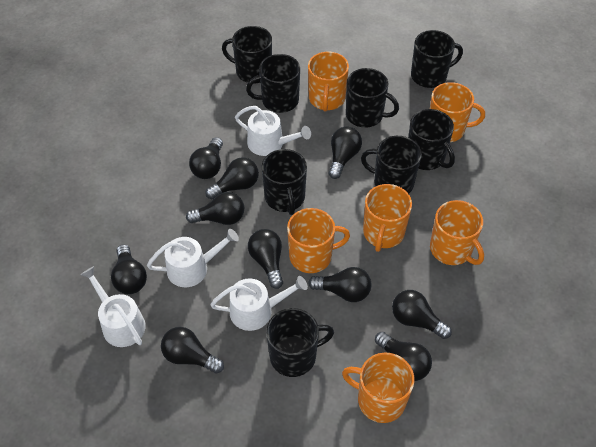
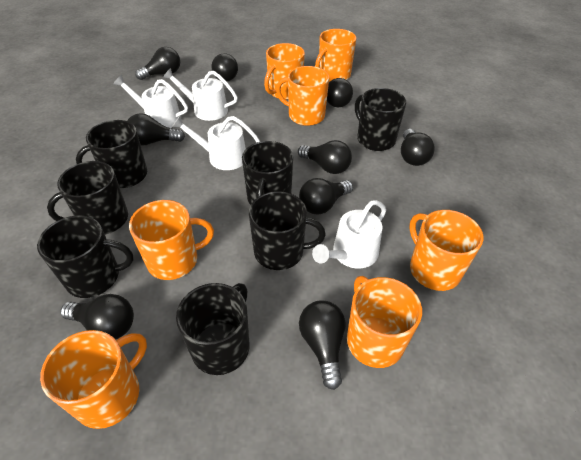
black light bulb: [111,244,147,294] [161,327,224,374] [186,192,244,225] [189,137,223,179] [205,157,259,199] [248,229,283,289] [308,267,371,302] [329,127,362,179] [375,332,432,381] [392,290,452,339] = 10 -> [60,294,134,340] [127,113,185,146] [135,47,180,80] [212,53,238,81] [298,140,352,174] [299,178,353,215] [299,300,346,390] [327,78,353,107] [401,129,435,166] = 9
black mug: [222,26,272,83] [246,54,300,113] [261,149,307,215] [266,308,334,377] [346,68,399,128] [361,136,422,194] [408,109,455,170] [411,30,463,88] = 8 -> [37,215,133,298] [47,161,128,235] [76,120,147,188] [176,283,250,375] [242,141,293,205] [249,191,326,270] [355,88,406,151] = 7
orange mug: [287,208,350,273] [308,52,349,112] [342,352,414,423] [363,184,412,252] [430,82,485,142] [430,200,484,265] = 6 -> [40,330,147,429] [129,200,214,280] [264,43,305,100] [276,66,329,126] [315,29,356,82] [347,276,422,368] [409,210,484,291] = 7

